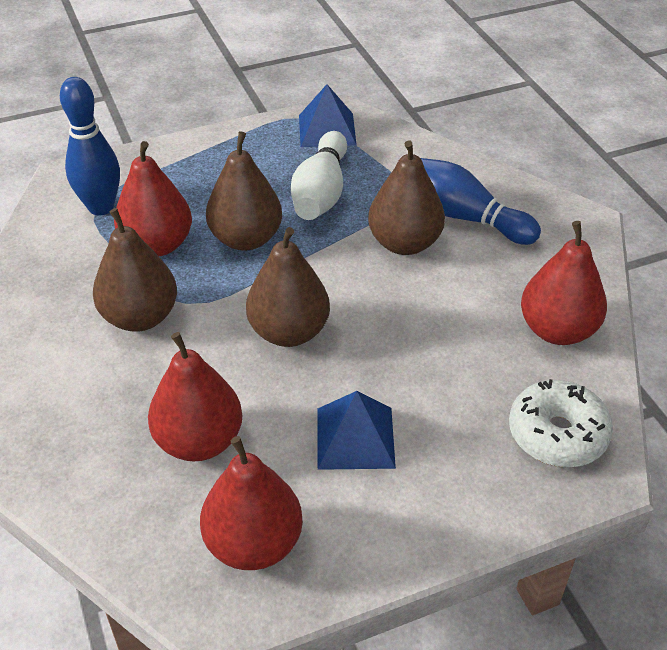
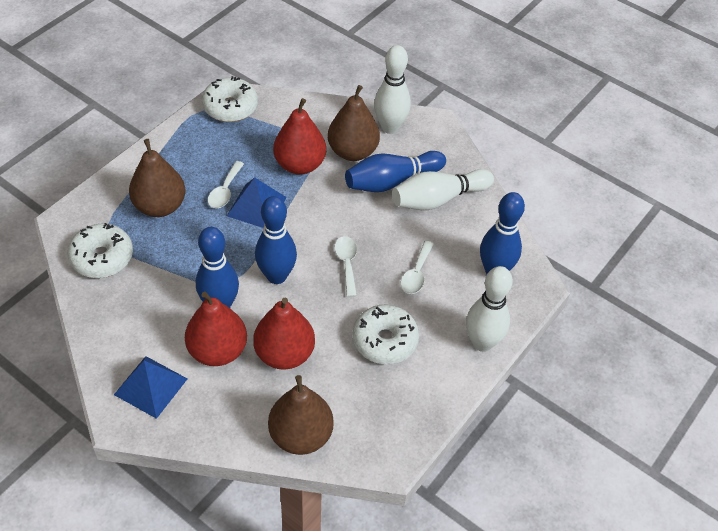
blue bowling pin: [60,77,120,215] [420,158,541,245] = 2 -> [196,227,239,308] [255,196,297,284] [345,151,446,192] [480,192,525,274] = 4
brown pear: [93,208,177,332] [206,131,282,250] [246,227,330,347] [368,140,445,255] = 4 -> [129,139,186,217] [268,375,334,455] [328,85,380,161] = 3
red pear: [114,141,192,256] [148,332,242,461] [200,436,303,570] [521,221,607,345] = 4 -> [185,292,247,366] [253,298,315,370] [273,98,326,175] = 3
white bowling pin: [291,131,347,220] = 1 -> [374,45,411,134] [392,169,494,210] [466,266,513,352] = 3
white donut: [509,379,613,467] = 1 -> [68,223,133,278] [202,76,258,122] [353,304,419,365] = 3
white spoon: none = 0 -> [208,161,244,208] [335,236,357,297] [401,241,434,294] = 3

